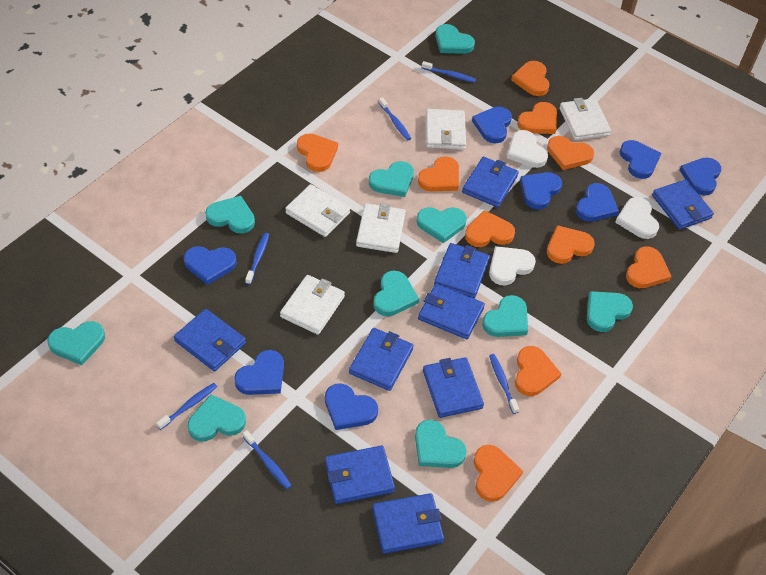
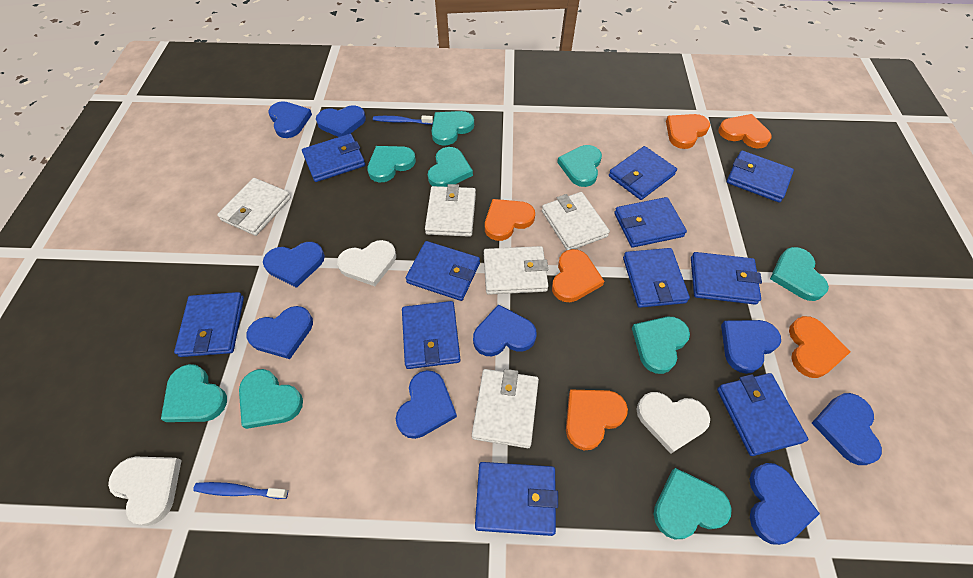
blue heart: [184,246,237,285] [234,350,284,395] [325,383,378,430] [472,107,512,143] [520,172,562,209] [575,183,619,222] [620,140,661,179] [679,158,721,196] = 8 -> [246,306,313,359] [263,242,325,288] [268,101,312,138] [316,105,366,137] [396,370,457,439] [473,304,537,356] [721,320,781,374] [749,463,820,545] [812,393,882,465] = 9
blue toothbrush: [156,383,217,430] [243,430,292,489] [245,233,269,285] [379,97,411,141] [422,61,476,83] [489,354,519,414] = 6 -> [193,482,288,499] [373,115,433,125] = 2
blue wallet: [174,309,246,371] [325,446,395,504] [349,328,414,391] [372,493,444,554] [418,284,485,339] [423,357,484,418] [434,243,490,298] [462,157,519,207] [652,179,714,230] = 9 -> [174,292,244,357] [302,134,365,182] [402,301,460,369] [406,241,480,301] [475,462,558,536] [609,146,677,200] [614,197,687,248] [623,248,690,308] [691,252,762,305] [717,373,808,456] [727,151,794,202] = 11
orange heart: [297,134,338,172] [418,156,459,191] [465,210,515,247] [474,445,523,502] [511,61,549,96] [515,346,562,396] [517,102,557,134] [547,136,594,170] [547,225,595,264] [626,246,672,288] = 10 -> [485,199,535,241] [552,249,604,302] [566,389,628,450] [666,114,710,149] [719,114,772,149] [789,316,850,378] = 6
turquoise heart: [47,321,105,365] [188,394,246,442] [205,196,255,233] [369,161,414,197] [373,271,419,316] [415,420,467,468] [417,207,467,243] [435,24,475,54] [482,295,528,337] [587,291,633,332] = 10 -> [161,364,227,422] [239,369,303,429] [367,146,416,182] [428,147,473,187] [432,111,474,146] [557,145,602,187] [632,317,690,374] [654,468,732,539] [770,247,829,301] = 9

